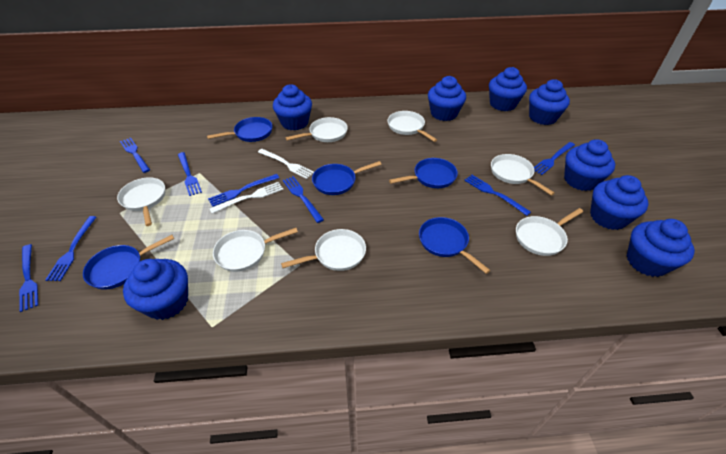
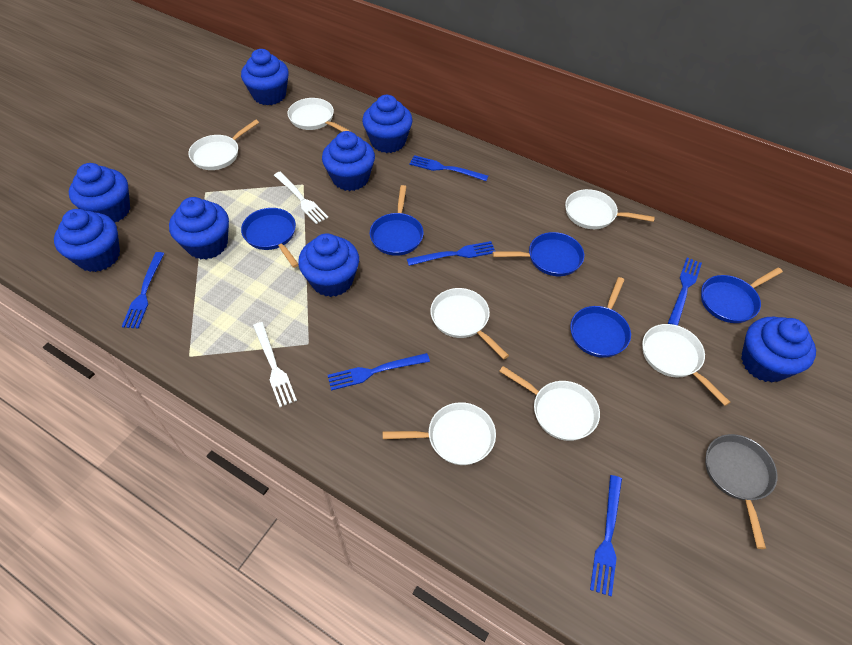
blue fork: [19,244,38,312] [45,216,96,281] [120,138,150,173] [178,152,202,196] [208,174,279,207] [283,176,324,223] [464,175,531,216] [534,142,575,175] = 8 -> [121,252,165,328] [328,353,430,391] [407,241,496,266] [409,155,488,181] [590,475,622,596] [668,258,702,325] = 6
grey pan: none = 0 -> [705,434,778,549] = 1

